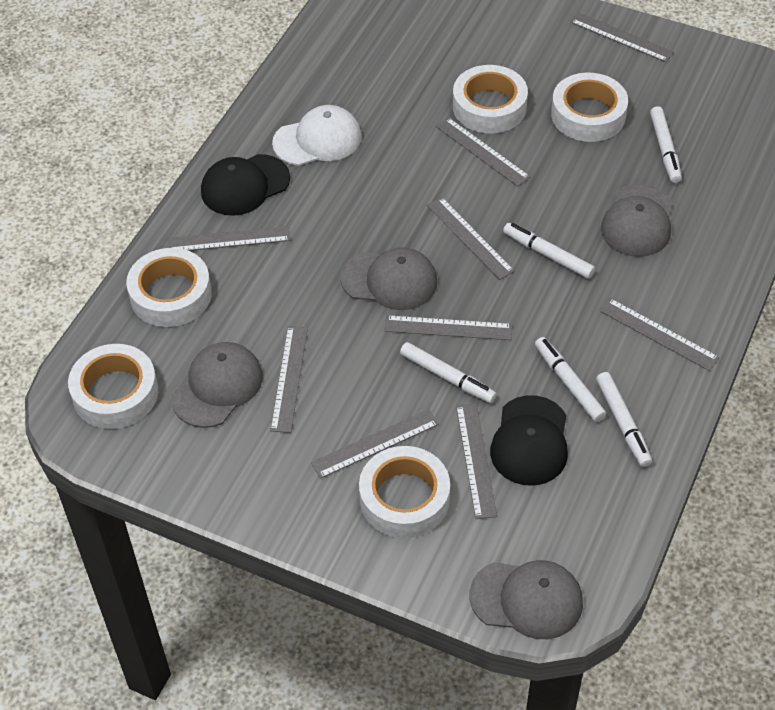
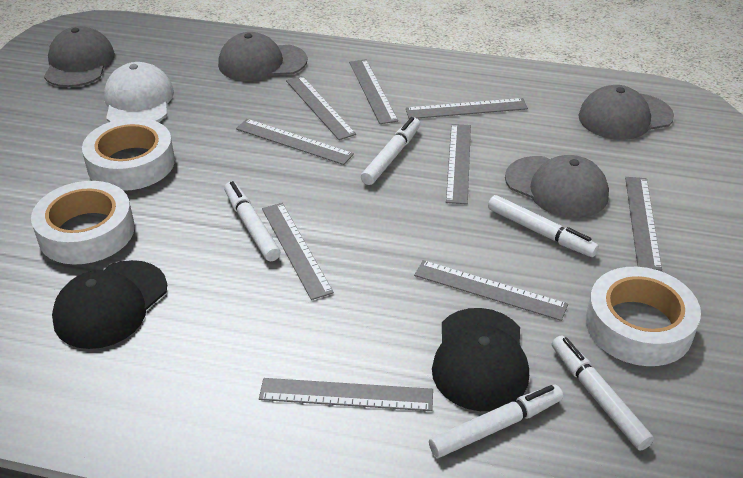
white tape: [68,344,158,429] [126,248,212,327] [359,446,450,538] [453,65,528,133] [551,73,628,142] = 5 -> [31,181,135,264] [82,118,175,191] [586,267,701,366] = 3

